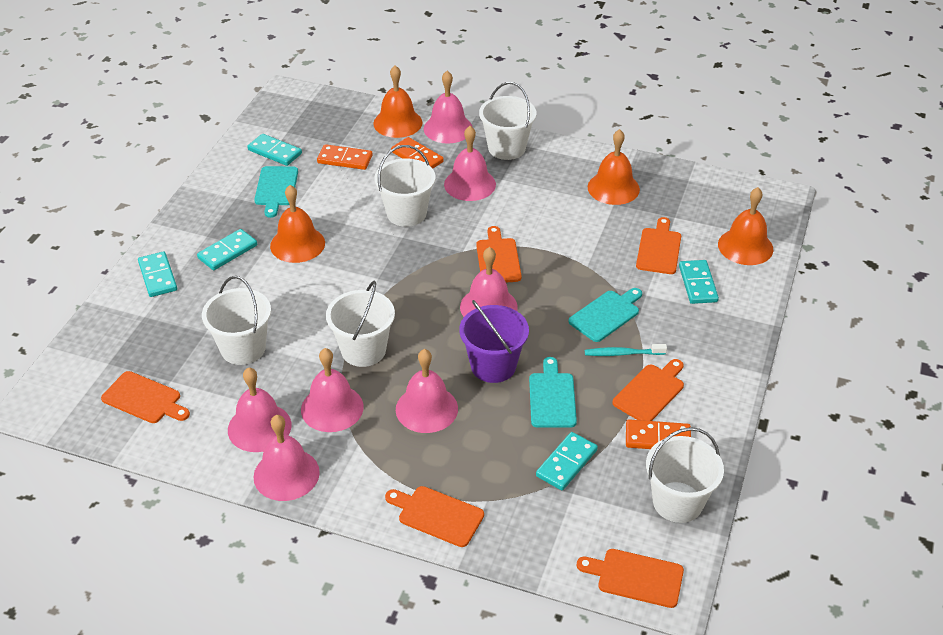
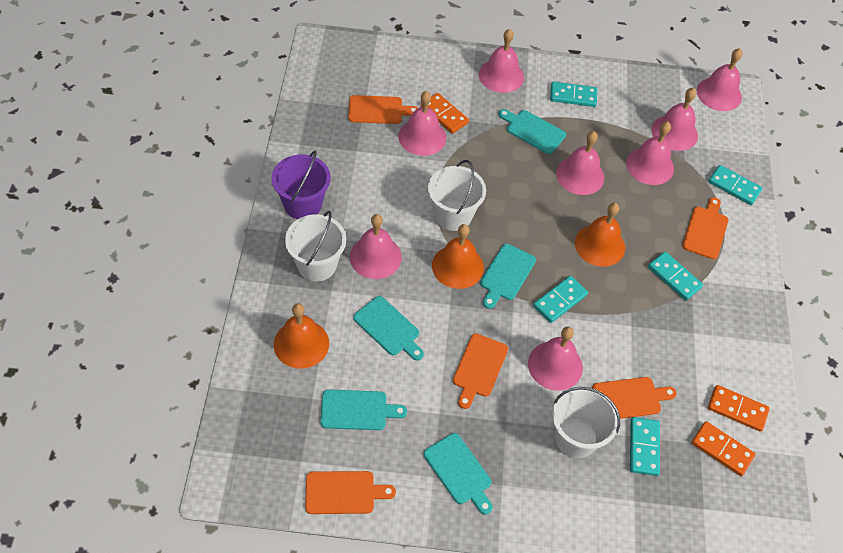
orange bell: [270,185,325,263] [373,65,422,138] [588,129,640,205] [718,187,773,265] = 4 -> [274,303,329,369] [432,224,484,289] [575,203,625,267] = 3
orange cutting board: [101,371,190,423] [385,486,484,547] [476,226,522,283] [577,549,684,608] [612,359,684,421] [636,217,681,274] = 6 -> [305,471,396,514] [348,95,418,124] [453,334,508,409] [592,377,677,419] [682,197,729,259] = 5
pink bell: [228,367,292,452] [254,415,320,501] [301,348,364,432] [396,349,458,433] [424,71,472,143] [444,126,496,201] [460,247,518,317] = 7 -> [350,214,402,279] [399,91,446,156] [479,29,524,93] [528,327,583,391] [556,131,605,195] [626,122,674,185] [652,87,698,151] [697,48,742,111] = 8
turquoise cutting board: [254,166,298,218] [529,357,577,428] [568,288,642,342] = 3 -> [320,389,407,430] [353,296,424,360] [424,433,493,515] [480,244,536,309] [498,109,566,154] = 5
turquoise toothbrush: [585,344,667,356] = 1 -> none = 0
white bucket: [202,276,271,365] [326,281,395,367] [374,145,435,227] [479,82,536,160] [646,427,724,523] = 5 -> [285,211,346,282] [428,160,486,231] [552,387,620,458] = 3

